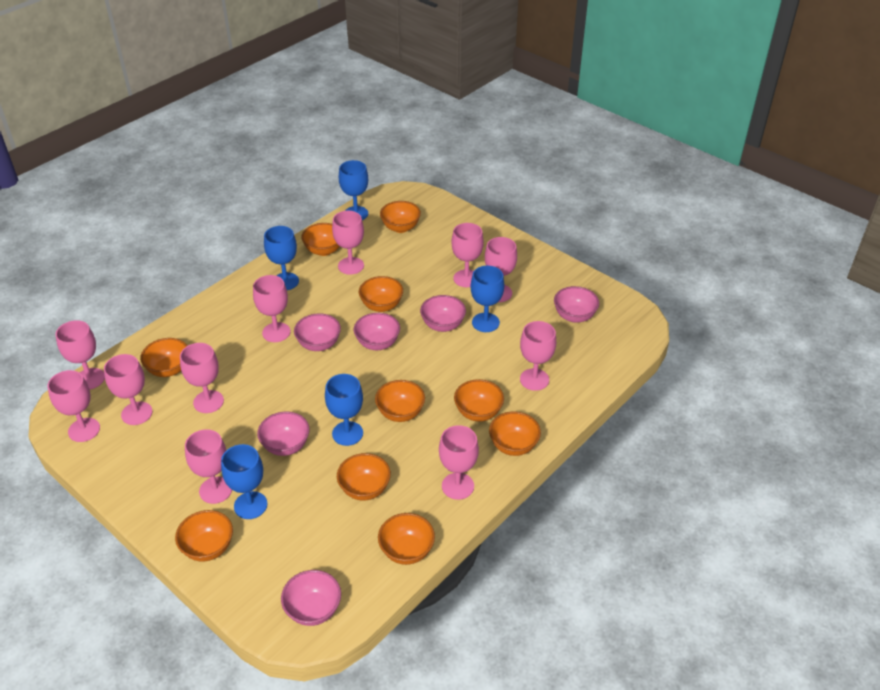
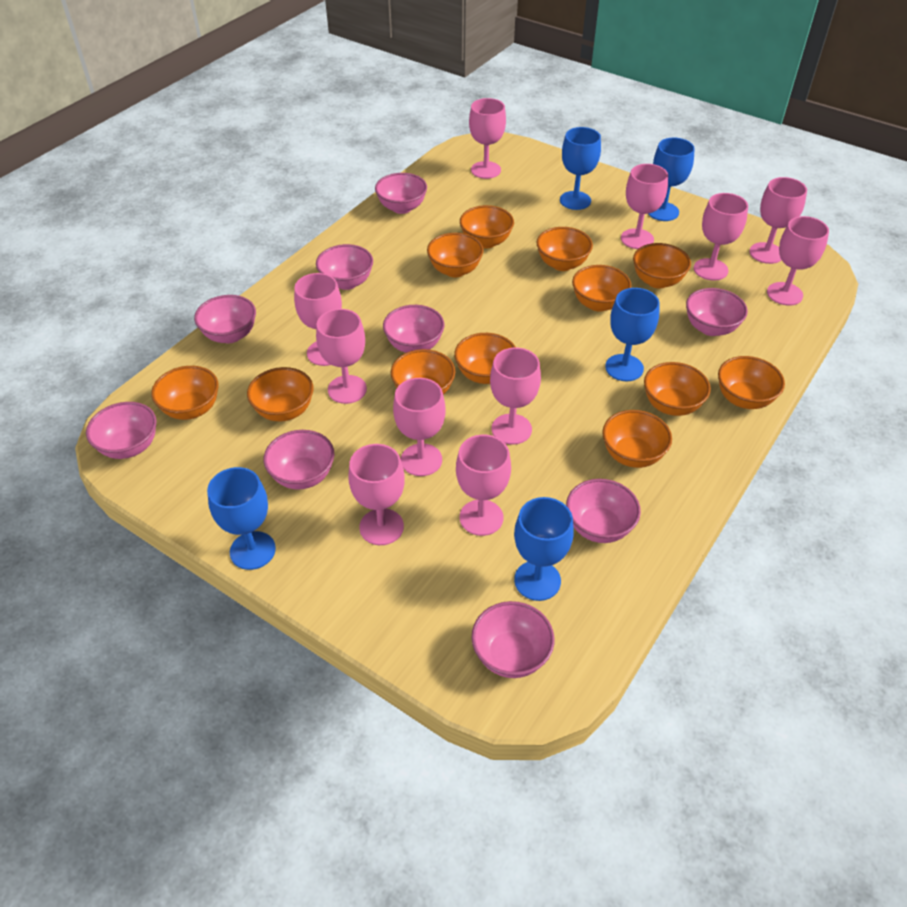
orange bowl: [140,338,187,377] [175,510,233,562] [301,223,340,256] [337,453,391,501] [359,276,403,312] [375,380,425,422] [378,513,435,565] [380,201,421,233] [454,379,504,421] [489,412,541,456] = 10 -> [151,366,219,420] [247,367,314,421] [391,349,455,395] [427,233,484,277] [454,333,516,384] [460,205,514,249] [537,227,593,271] [572,265,631,312] [602,410,672,468] [633,243,691,289] [644,362,711,416] [718,356,785,409] = 12
pink bowl: [257,412,310,456] [281,570,341,626] [294,314,341,351] [354,313,400,350] [420,295,466,332] [554,286,599,323] = 6 -> [86,402,157,459] [194,295,256,343] [263,430,334,490] [316,244,373,290] [375,173,427,214] [383,305,445,353] [472,601,555,678] [566,479,641,543] [686,288,748,336] = 9

